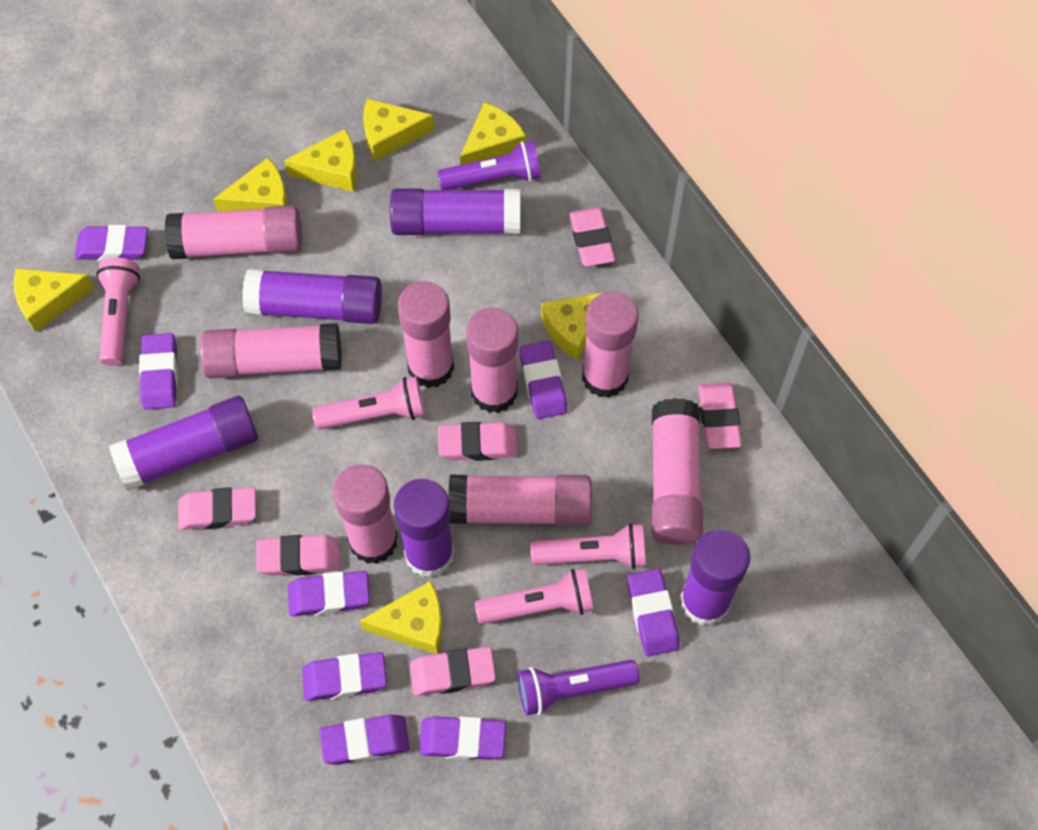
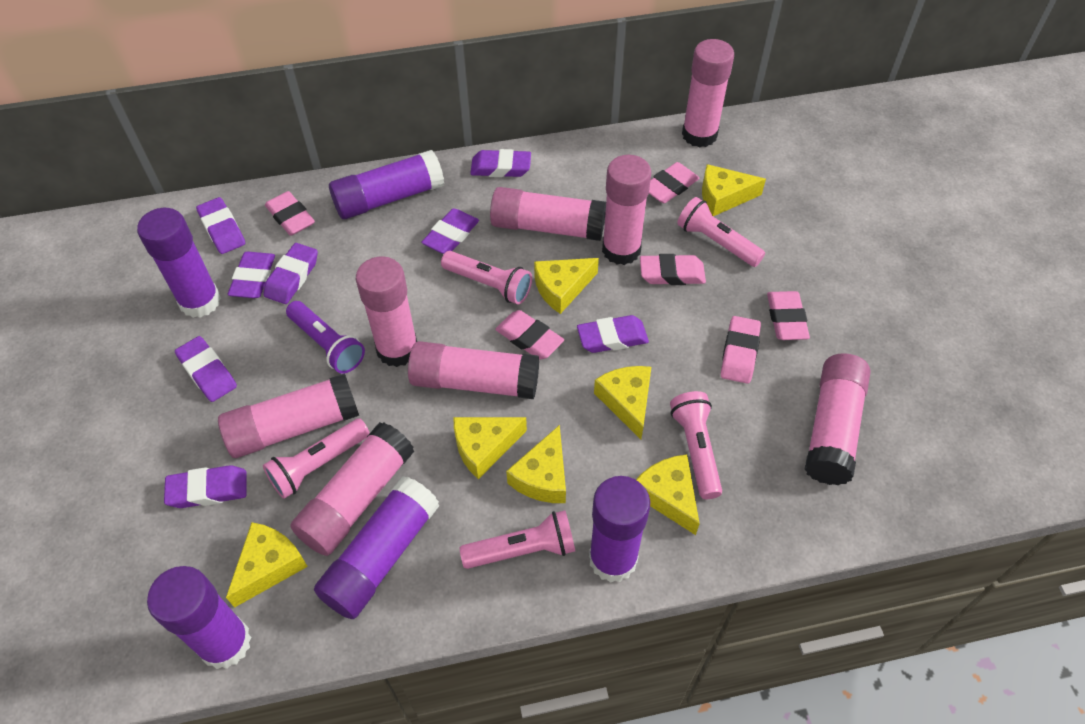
pink flashlight: [96,257,140,366] [312,377,425,430] [475,568,594,624] [530,523,646,569] = 4 -> [263,418,370,499] [441,251,532,304] [460,510,575,569] [670,391,722,499] [677,197,765,267] = 5
purple flashlight: [437,141,541,190] [518,660,639,715] = 2 -> [286,301,365,374] = 1

